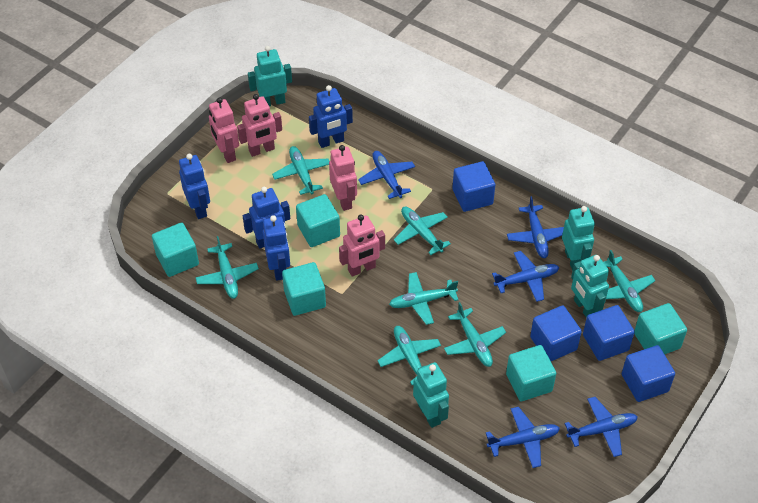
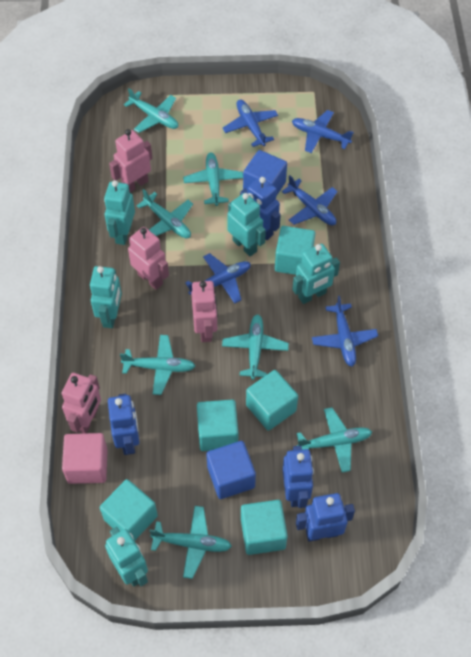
blue cube: [452,161,495,212] [530,305,582,361] [583,305,635,361] [621,345,675,402] = 4 -> [206,441,256,499] [243,150,287,196] = 2
pink cube: none = 0 -> [62,433,108,484] = 1
turquoise robot: [248,46,292,106] [413,362,449,428] [562,206,595,271] [571,255,609,318] = 4 -> [90,266,122,328] [104,180,135,245] [105,527,148,587] [227,193,266,257] [292,244,340,304] = 5

